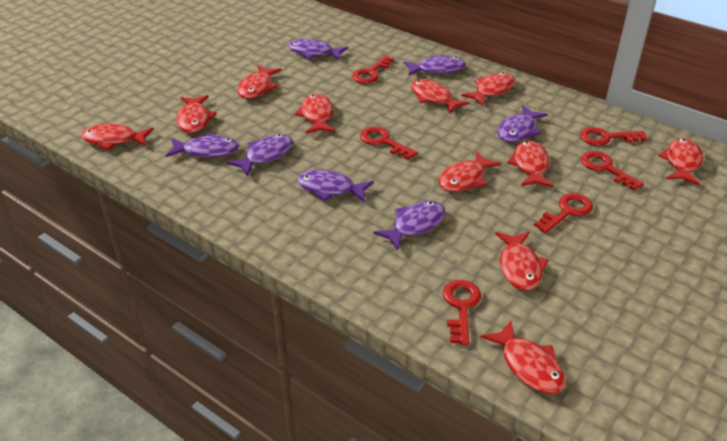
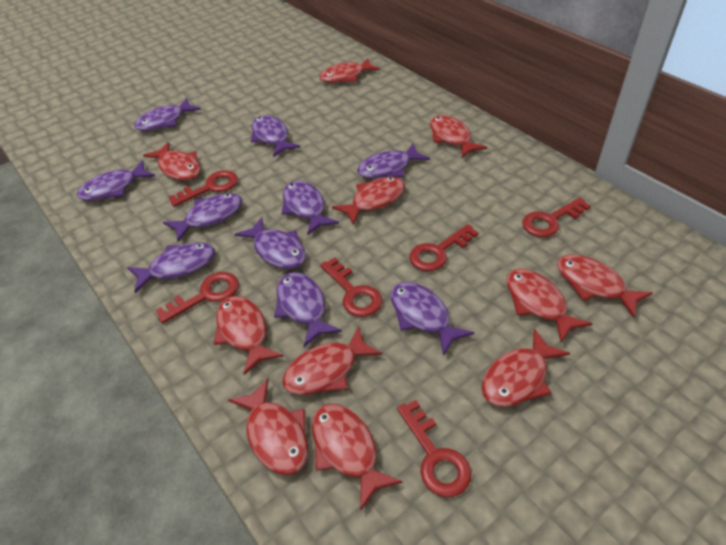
purple fish: [166,133,239,158] [227,134,293,176] [288,39,348,60] [297,170,374,202] [373,201,445,251] [403,55,466,76] [497,105,548,142] = 7 -> [77,160,155,201] [127,242,215,293] [134,98,201,131] [163,193,243,242] [235,217,306,269] [251,115,301,157] [274,272,342,347] [282,180,339,235] [357,143,430,179] [390,282,474,356] = 10

